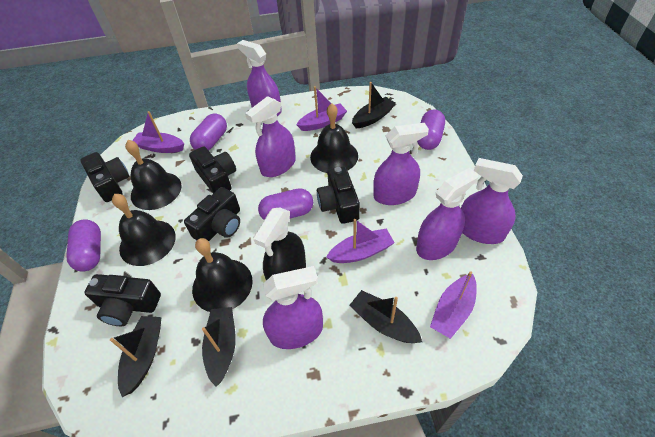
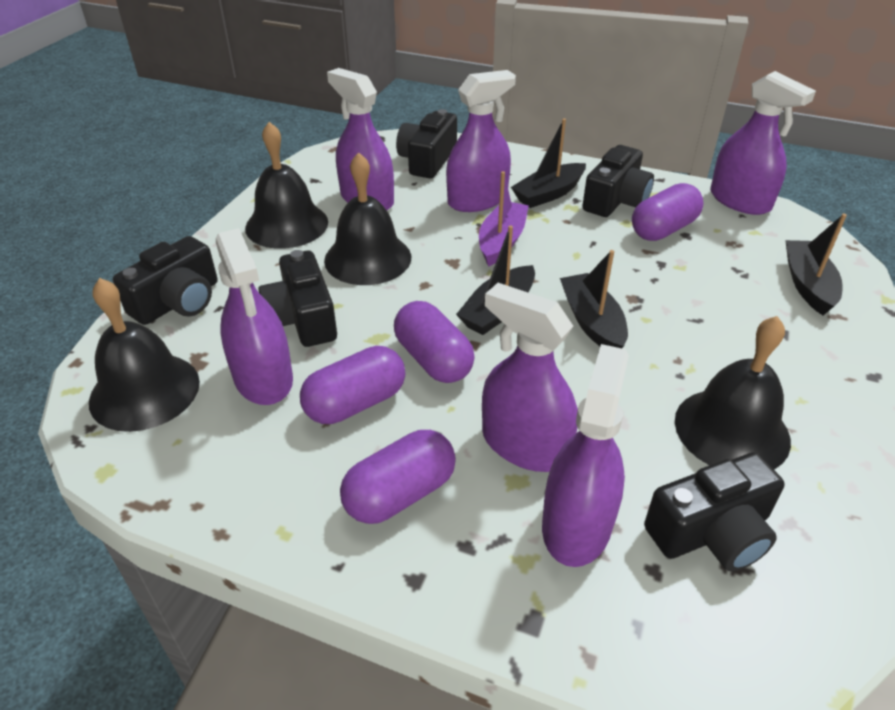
black spray bottle: [253,207,306,281] = 1 -> none = 0
purple boat: [132,111,184,153] [296,86,347,131] [326,219,395,263] [430,271,477,339] = 4 -> [479,171,529,267] = 1

